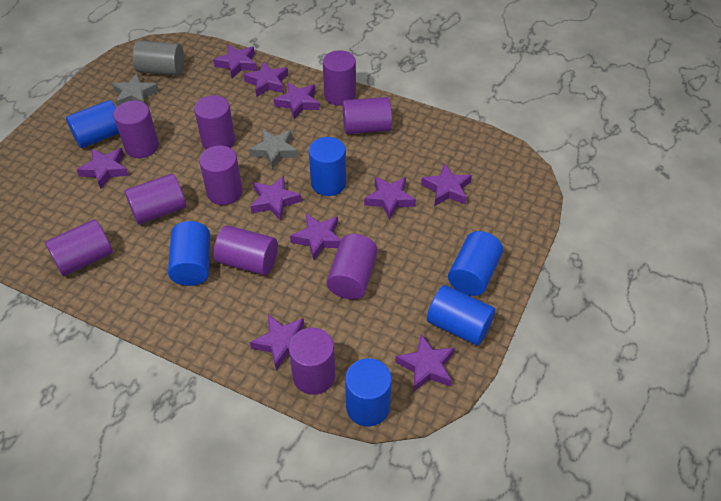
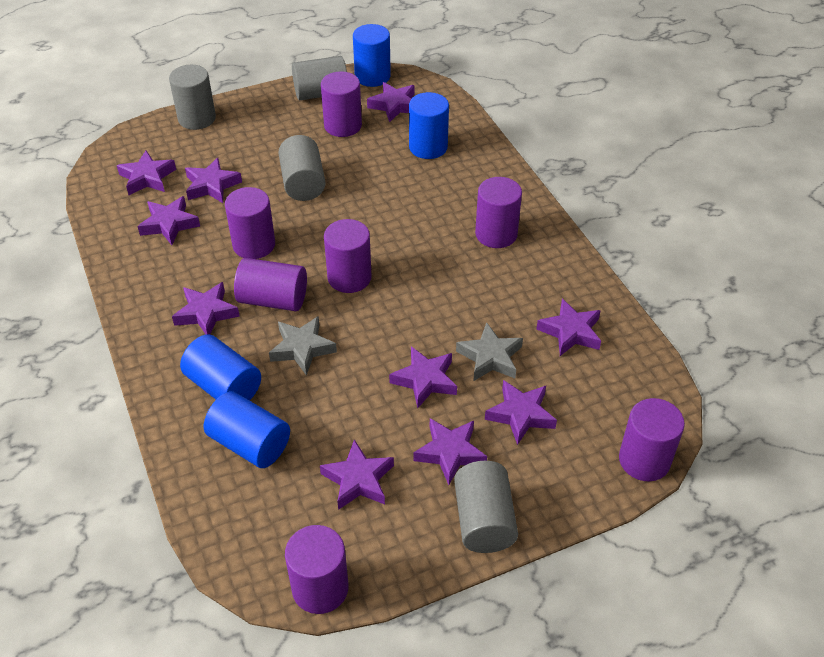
blue cylinder: [66,100,119,148] [168,221,210,286] [309,137,346,196] [345,358,392,427] [427,285,495,346] [448,231,503,296] = 6 -> [180,334,261,401] [204,391,290,468] [353,24,391,87] [409,92,449,159] = 4
grey cylinder: [133,40,184,76] = 1 -> [169,65,216,130] [278,135,326,201] [292,56,347,100] [454,461,518,553] = 4
purple cylinder: [45,219,113,276] [114,101,159,158] [125,173,186,225] [194,95,235,149] [199,146,243,205] [214,225,278,275] [289,328,335,395] [323,50,356,106] [327,234,378,299] [343,97,392,134] = 10 -> [225,187,275,259] [234,258,307,311] [285,525,349,614] [321,71,362,137] [324,219,372,293] [475,177,522,248] [619,398,685,481] = 7

